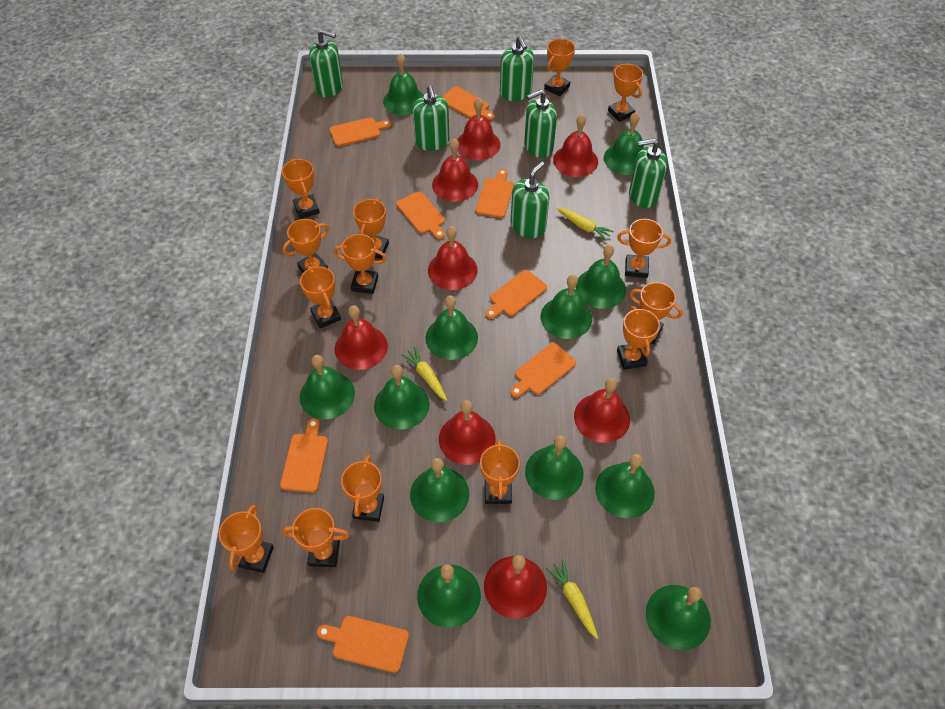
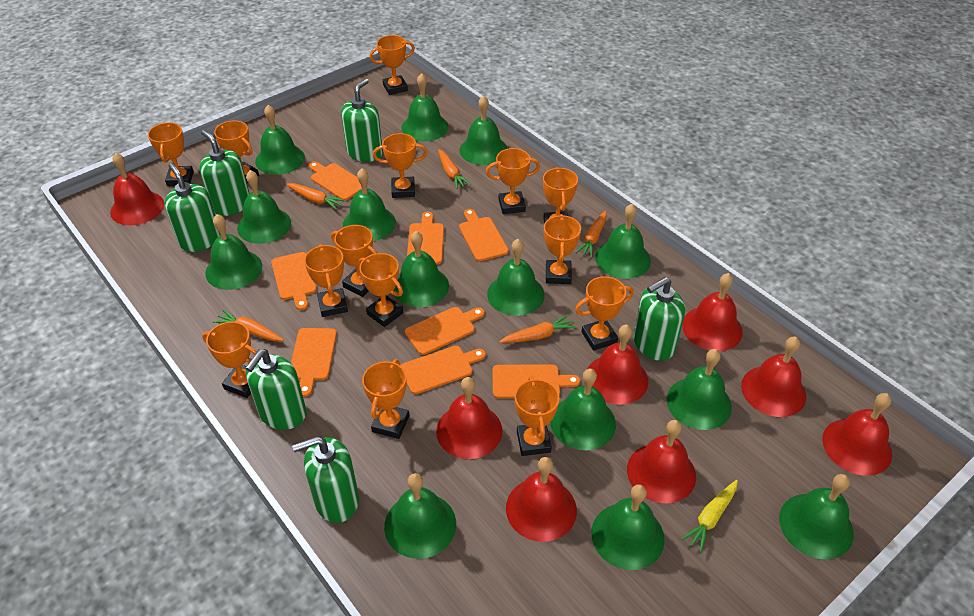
green bell: [300,355,355,419] [374,365,430,430] [383,53,424,115] [410,458,469,522] [417,564,481,628] [425,295,478,360] [525,435,584,500] [541,275,592,339] [576,245,626,309] [595,454,655,518] [604,112,644,175] [646,585,711,650] = 12 -> [205,214,262,290] [237,170,291,244] [255,105,305,175] [343,168,396,241] [384,473,456,559] [394,231,449,307] [402,73,448,141] [460,96,508,165] [487,239,545,316] [550,369,616,450] [591,484,665,570] [595,204,651,279] [667,349,732,430] [779,474,854,559] = 14
orange carrot: none = 0 -> [213,309,284,341] [286,183,346,210] [438,149,471,189] [499,315,576,343] [576,211,607,258] = 5
yellow carrot: [401,347,447,401] [546,560,598,639] [557,208,614,241] = 3 -> [681,480,738,552] = 1

